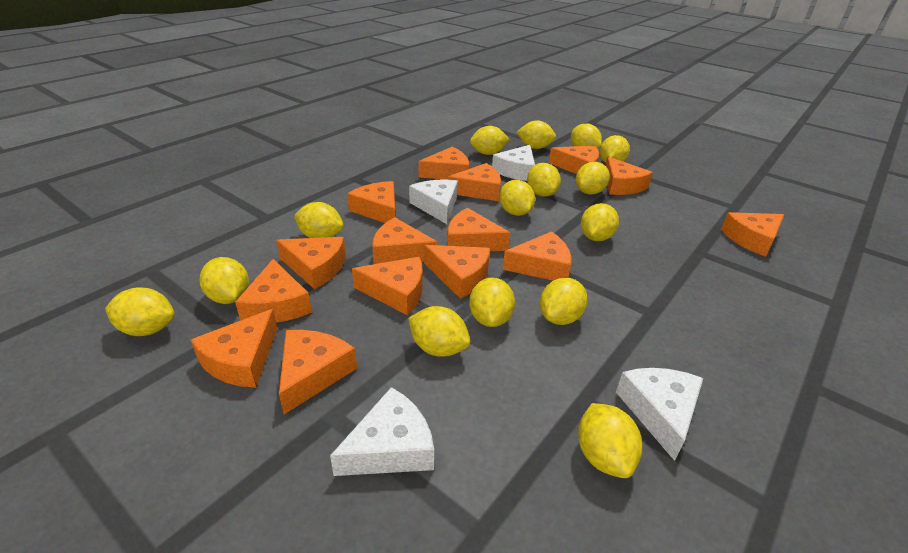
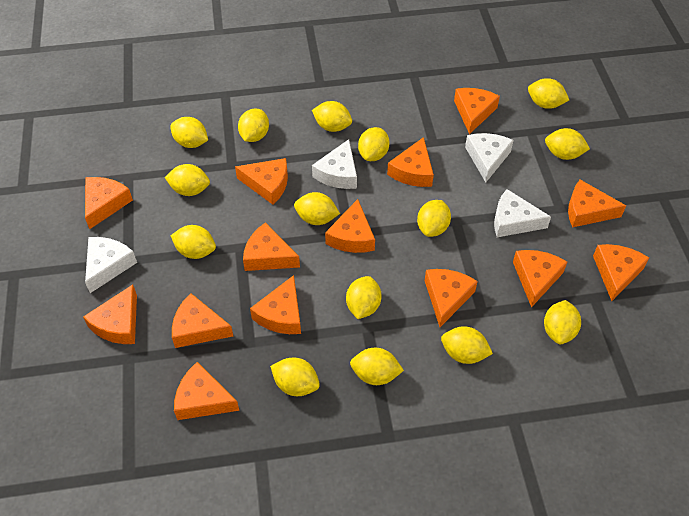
orange cheese: [191,309,277,388] [235,259,312,322] [276,237,346,289] [279,330,357,414] [347,181,395,223] [352,257,422,315] [372,217,438,264] [418,147,469,180] [424,245,490,299] [447,208,510,251] [448,163,501,201] [503,231,572,281] [549,145,599,174] [605,156,653,195] [721,212,784,257] = 15 -> [83,285,137,344] [85,177,133,229] [172,293,233,348] [174,362,239,420] [235,158,288,205] [243,222,300,271] [250,275,301,334] [325,199,375,253] [387,137,434,187] [425,269,478,327] [454,88,500,134] [513,250,567,308] [568,180,626,228] [593,244,649,301] = 14

